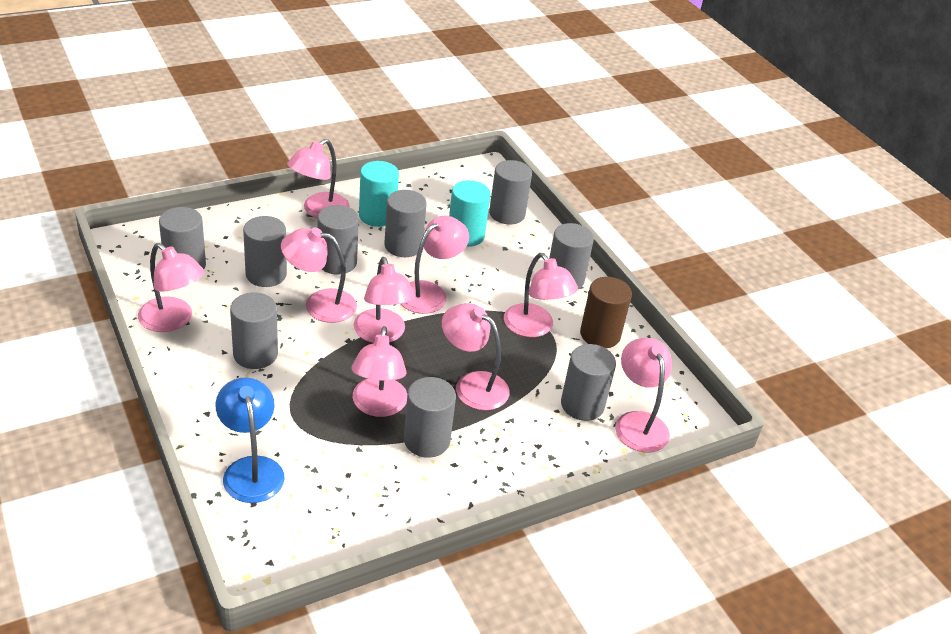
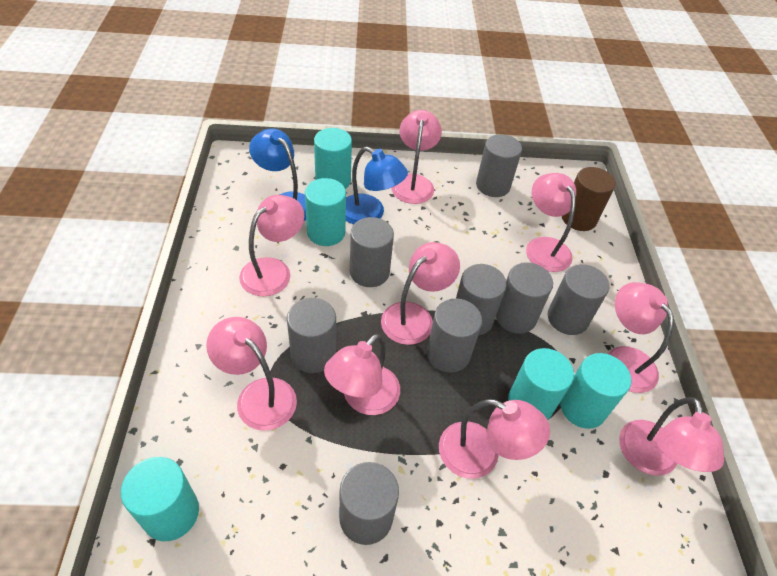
blue lamp: [215,378,285,503] = 1 -> [249,128,306,221] [346,147,408,225] = 2
grey cylinder: [159,207,206,269] [230,292,278,369] [243,216,287,287] [318,205,359,275] [384,190,427,257] [404,377,456,458] [489,160,532,224] [549,223,594,289] [561,344,616,421] = 9 -> [287,298,336,373] [339,462,399,545] [350,217,394,287] [427,298,482,373] [456,264,507,335] [476,134,522,197] [496,262,553,334] [548,264,609,335] = 8
turquoise cylinder: [359,161,399,227] [449,180,491,247] = 2 -> [121,457,199,541] [305,178,346,246] [314,128,352,189] [508,348,574,420] [560,353,631,429] = 5

